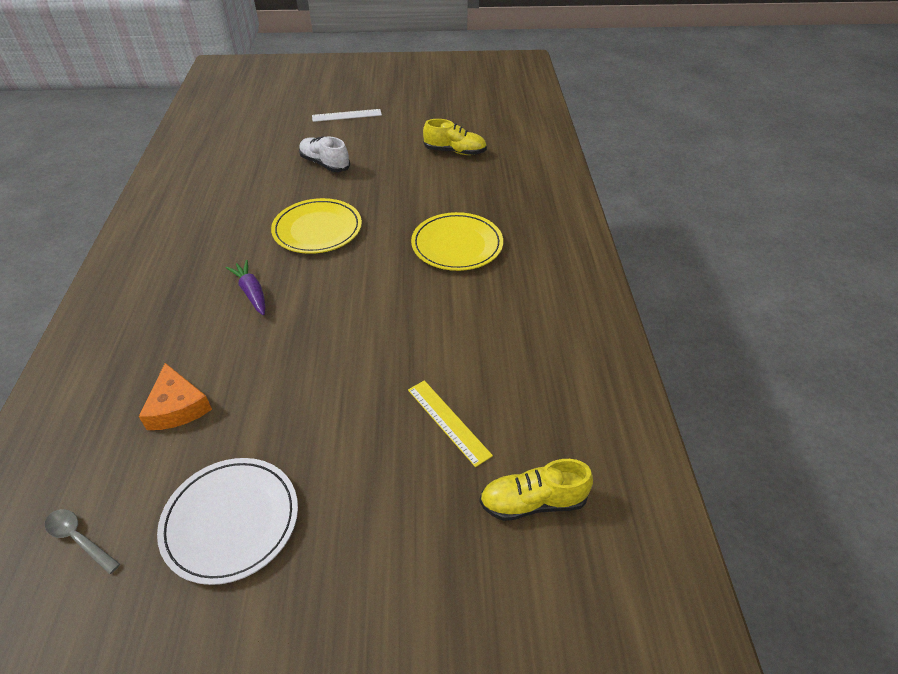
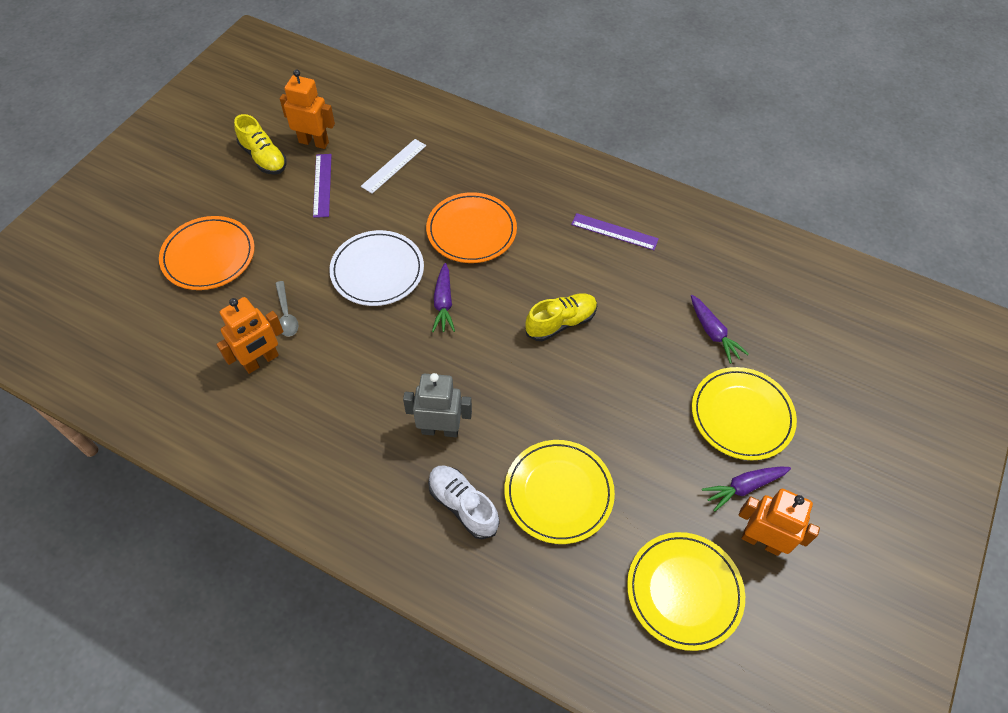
grey robot: none = 0 -> [403,373,472,437] = 1
orange cheese: [139,363,212,430] = 1 -> none = 0
orange plate: none = 0 -> [159,216,255,290] [426,192,517,263] = 2
orange robot: none = 0 -> [217,297,284,374] [280,69,335,149] [739,489,820,556] = 3
purple carrot: [226,260,265,315] = 1 -> [432,263,455,332] [691,295,749,364] [702,467,791,512] = 3
purple ruler: none = 0 -> [313,154,332,218] [571,213,659,250] = 2
yellow plate: [271,198,362,254] [411,212,503,271] = 2 -> [504,440,615,544] [627,532,745,651] [692,367,797,460] = 3
yellow ruler: [408,380,493,467] = 1 -> none = 0

